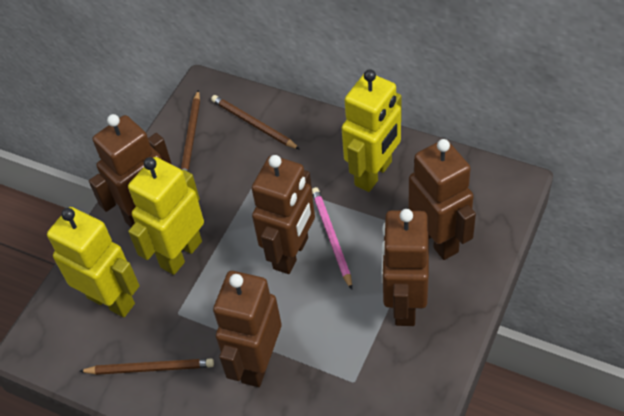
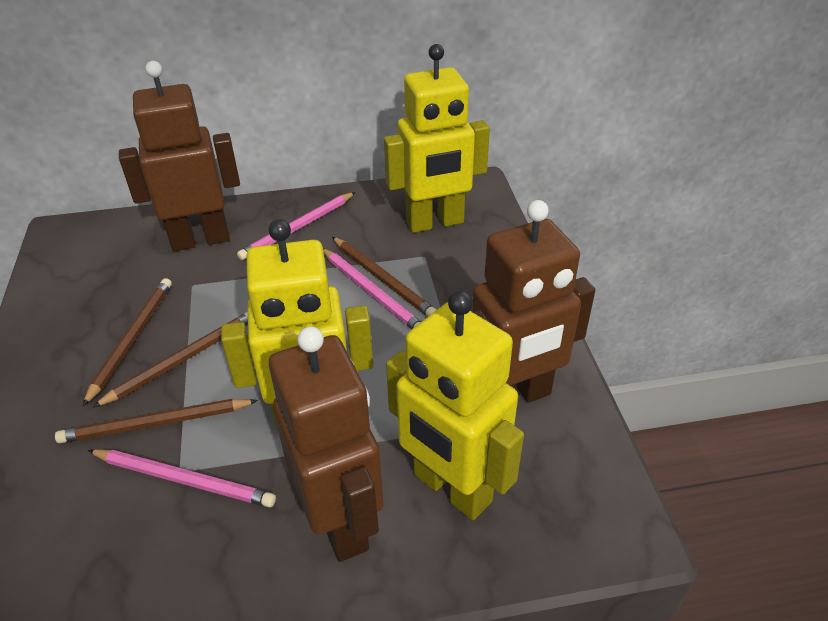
brown pencil: [80,358,214,375] [181,90,200,172] [211,95,300,149] = 3 -> [55,399,258,443] [83,278,172,406] [92,312,248,408] [332,237,436,316] = 4
brown robot: [89,114,172,227] [213,271,281,387] [252,155,315,274] [382,209,429,326] [409,139,476,260] = 5 -> [119,61,240,251] [269,326,384,562] [472,200,595,403] = 3
pink pencil: [312,187,352,290] = 1 -> [88,449,276,508] [237,192,355,260] [323,248,421,329] = 3

